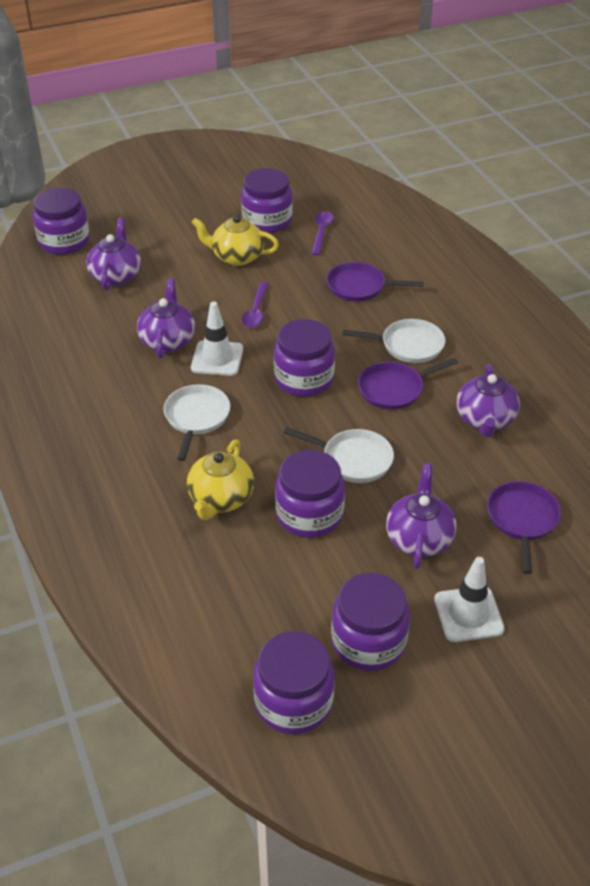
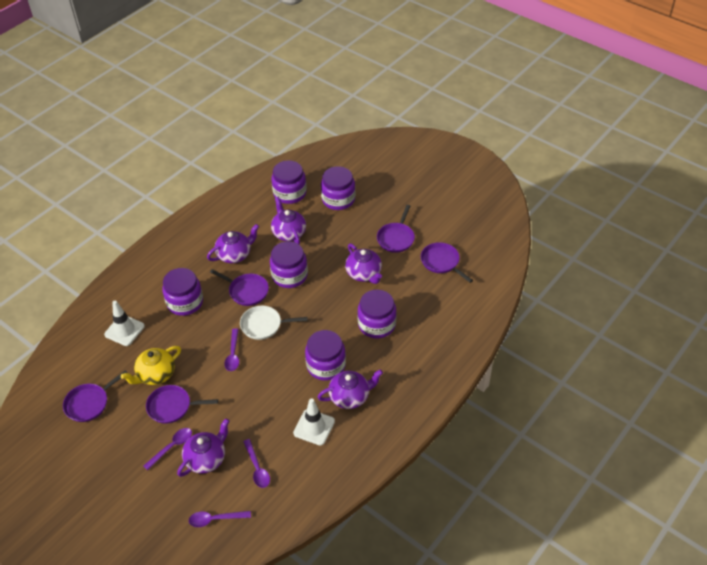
purple pan: [327,262,424,302] [358,358,458,410] [487,481,561,574] = 3 -> [63,370,128,422] [146,385,218,424] [210,269,269,306] [377,205,415,253] [421,242,473,283] = 5
purple spoon: [242,282,269,328] [311,211,334,256] = 2 -> [143,428,192,470] [188,511,251,527] [224,328,239,371] [243,439,270,488] = 4
purple teapot: [86,218,141,290] [137,278,195,358] [386,463,456,569] [456,364,520,437] = 4 -> [177,418,229,477] [207,224,259,263] [271,196,306,244] [318,369,383,409] [345,243,382,284] = 5
white pan: [164,384,230,461] [283,427,394,483] [342,319,445,363] = 3 -> [240,306,307,340] = 1
yellow teapot: [187,440,254,520] [192,215,279,266] = 2 -> [121,346,181,385] = 1

